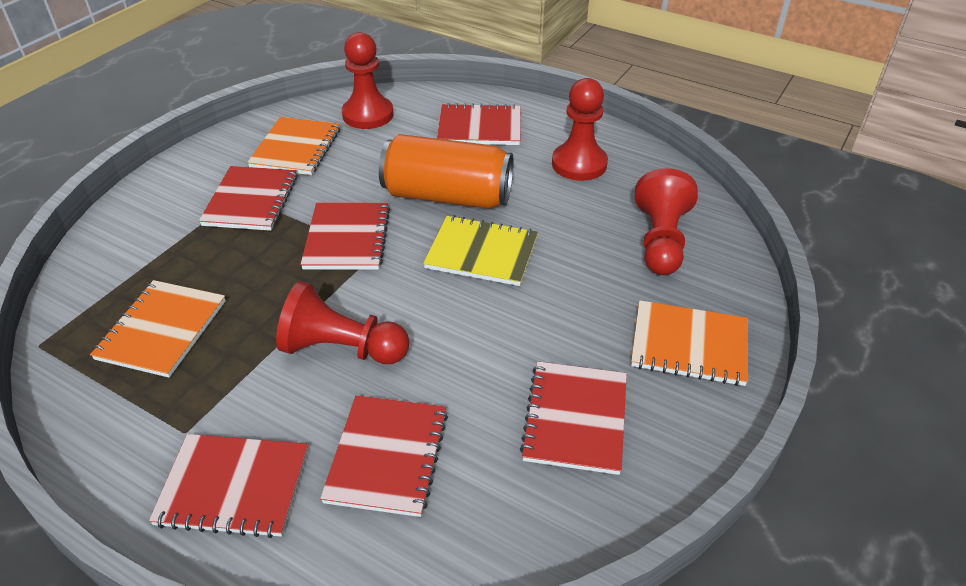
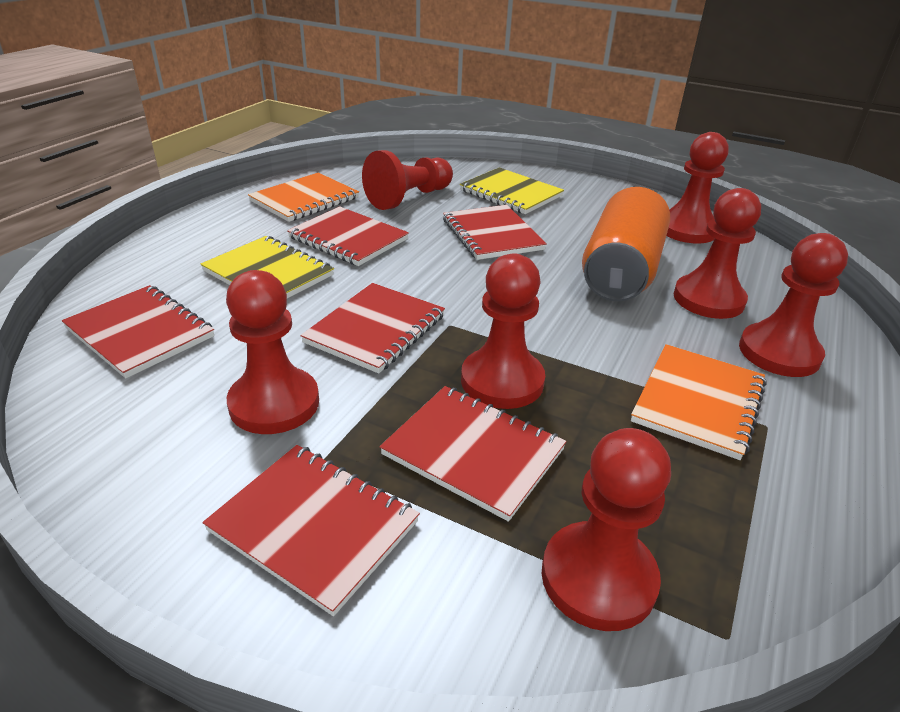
orange notebook: [90,280,226,378] [247,117,340,175] [631,300,748,386] = 3 -> [248,173,359,222] [631,344,766,460] = 2
red pawn: [276,281,409,364] [342,32,394,129] [552,78,608,181] [635,168,698,275] = 4 -> [226,270,319,434] [362,150,453,210] [461,253,545,409] [541,428,671,631] [667,132,729,243] [674,188,761,319] [739,233,848,377] = 7
yellow notebook: [423,215,538,286] = 1 -> [200,236,334,298] [460,167,564,214] = 2

